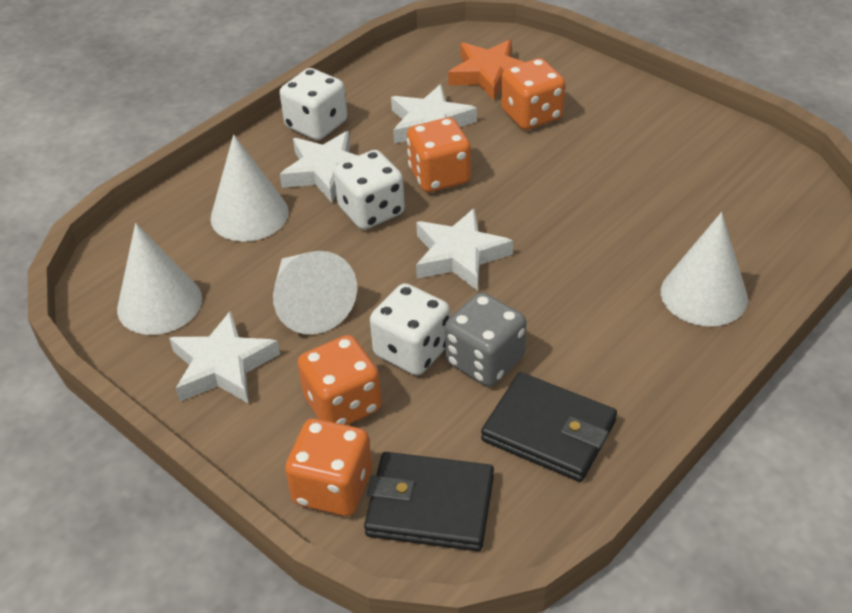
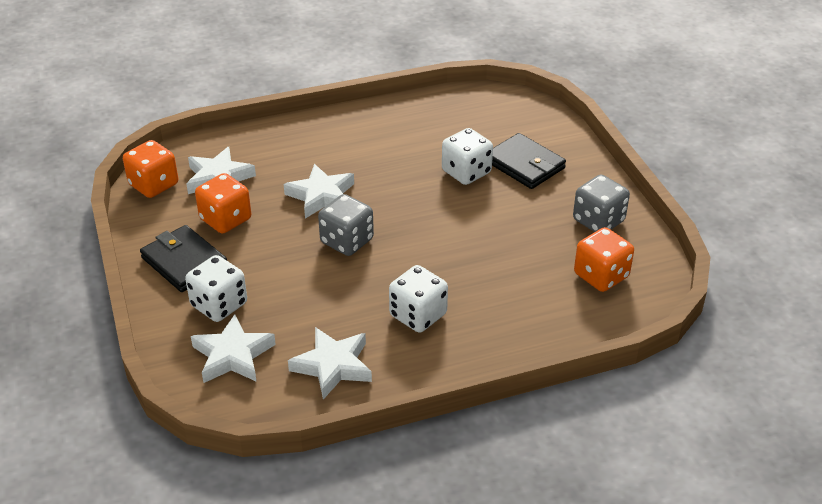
grey dice: [445,292,527,386] = 1 -> [318,194,374,256] [573,175,630,232] = 2
orange dice: [285,418,372,516] [298,335,382,425] [407,117,471,192] [501,58,565,130] = 4 -> [123,140,178,198] [195,173,251,234] [574,227,634,292] = 3
orange star: [448,40,524,100] = 1 -> none = 0
white cone: [117,223,202,335] [210,135,289,242] [273,251,357,334] [661,212,748,326] = 4 -> none = 0

